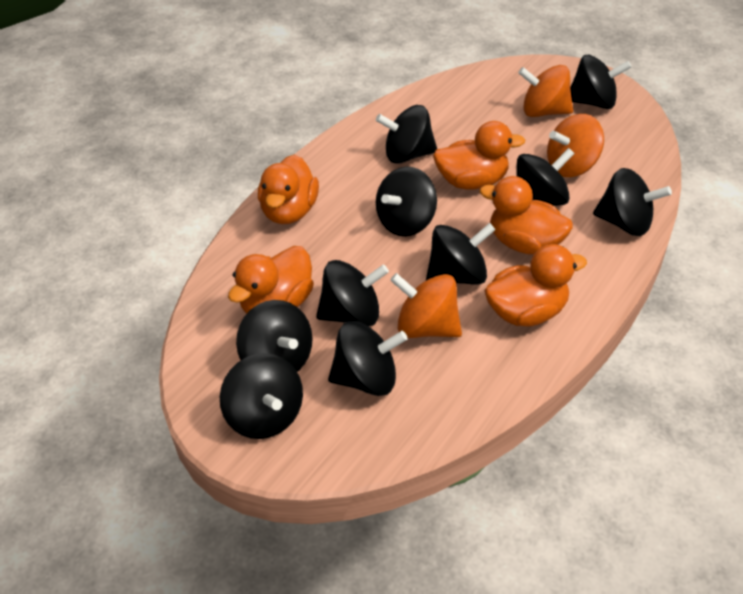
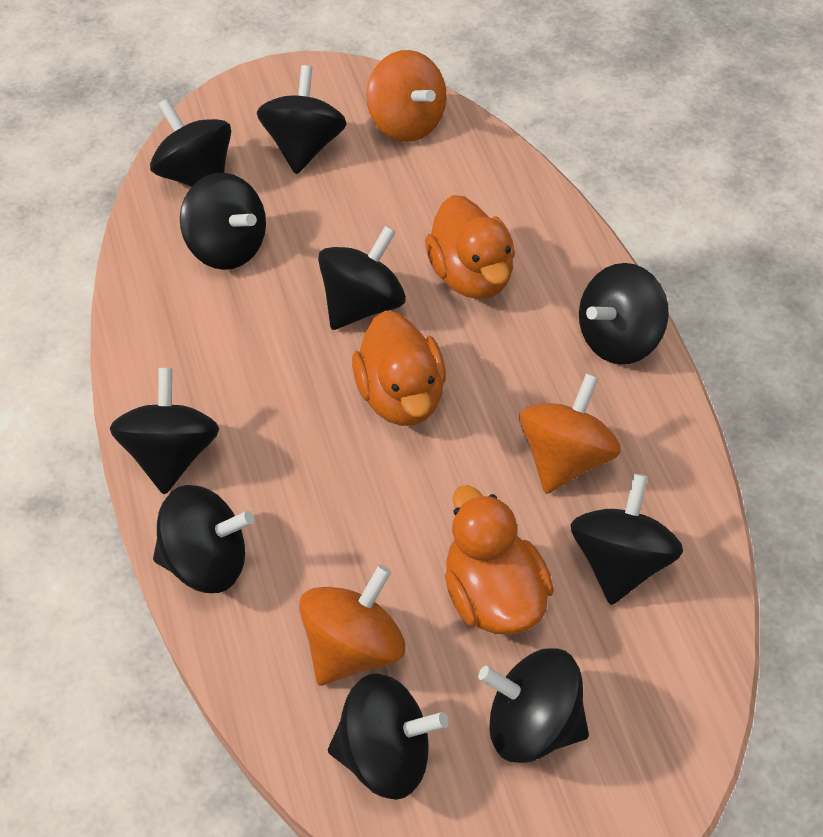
orange duck: [228,246,314,314] [258,154,319,224] [433,121,525,189] [480,176,573,255] [484,244,587,327] = 5 -> [352,310,446,426] [425,195,515,299] [445,485,554,635] = 3

